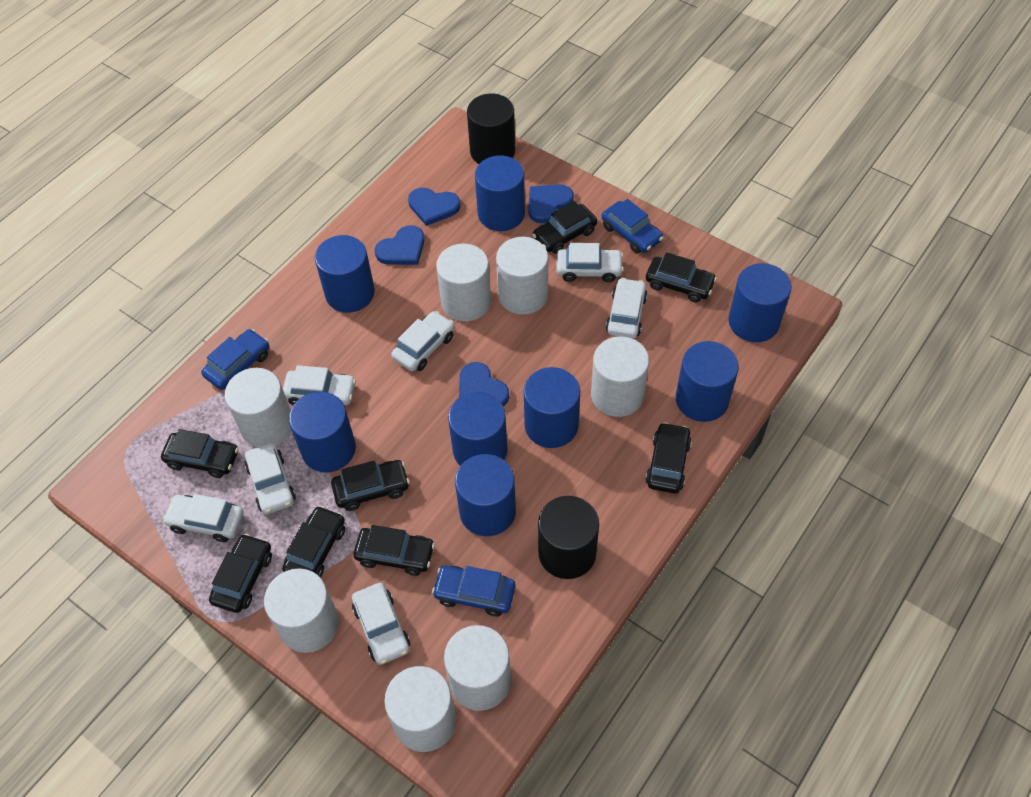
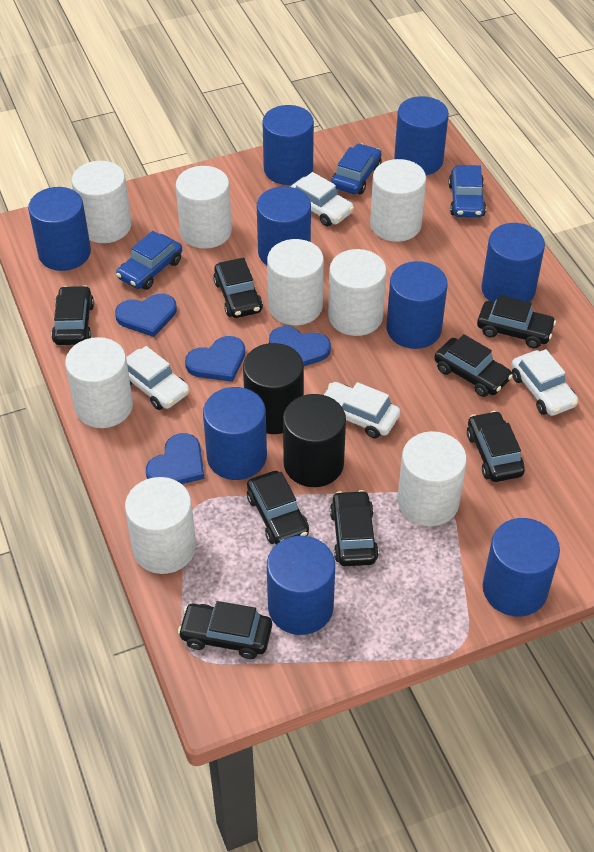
blue cylinder: [289,391,356,473] [315,235,375,313] [448,392,508,466] [455,454,516,536] [475,155,525,231] [524,367,580,448] [676,341,739,422] [728,263,792,342] = 8 -> [28,187,91,271] [203,387,267,480] [257,186,311,265] [262,105,314,185] [267,536,335,635] [386,261,448,349] [394,96,449,175] [481,223,545,302] [483,518,560,617] = 9
white car: [162,494,244,542] [245,443,296,514] [283,365,356,405] [352,583,410,665] [391,311,455,371] [556,243,624,282] [606,278,648,339] = 7 -> [126,346,189,410] [290,172,354,226] [324,382,400,438] [511,349,578,416] = 4
white cylinder: [225,368,292,447] [264,568,339,653] [384,666,456,752] [436,243,491,321] [444,625,511,711] [496,237,548,315] [591,336,649,417] = 7 -> [65,337,133,428] [72,161,131,243] [125,477,196,574] [176,166,232,249] [267,239,324,325] [328,249,387,336] [370,159,426,242] [398,431,467,526] = 8

